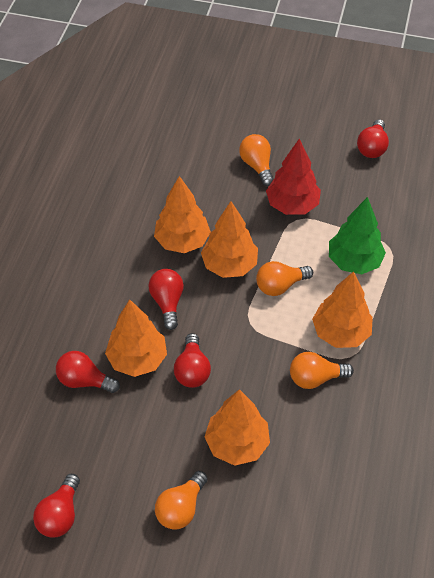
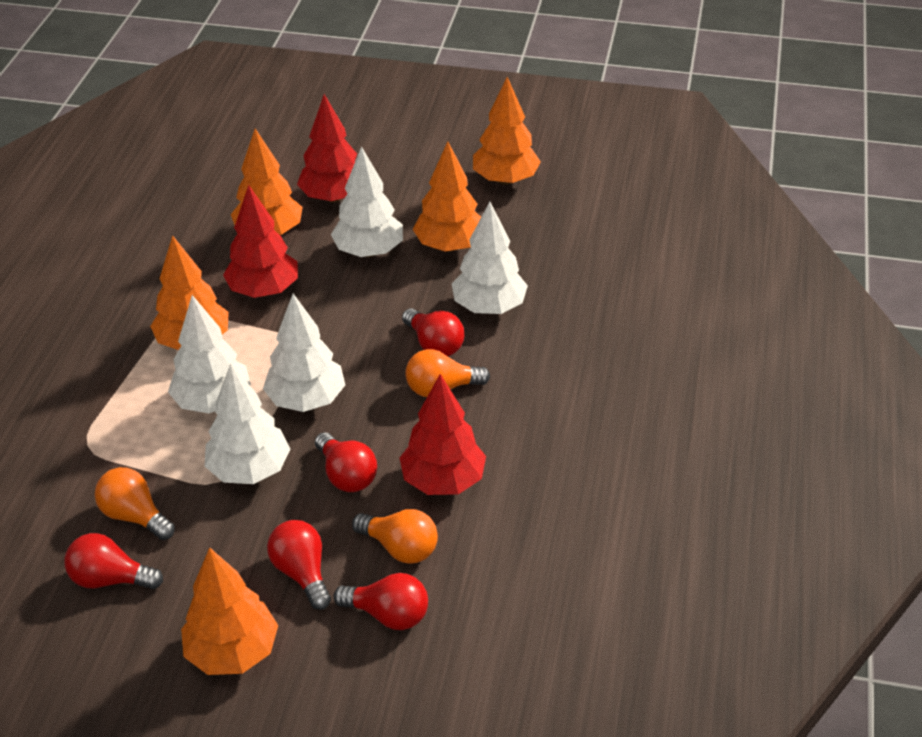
green tree: [329,197,386,274] = 1 -> none = 0
orange light bulb: [155,471,208,530] [239,134,274,186] [256,261,313,296] [290,352,354,389] = 4 -> [95,467,175,540] [352,509,438,564] [405,349,490,397] = 3
red tree: [266,138,321,215] = 1 -> [223,185,298,298] [297,94,357,203] [399,374,486,495] = 3
white tree: none = 0 -> [168,295,251,413] [204,363,290,484] [263,294,345,412] [331,146,403,257] [451,201,528,314] = 5

